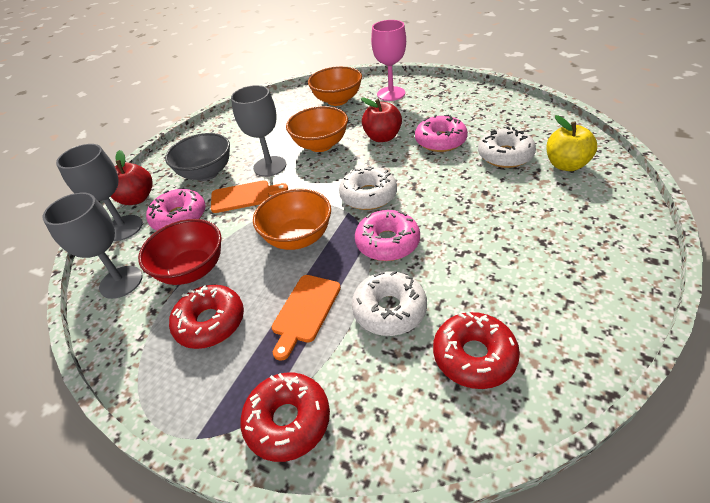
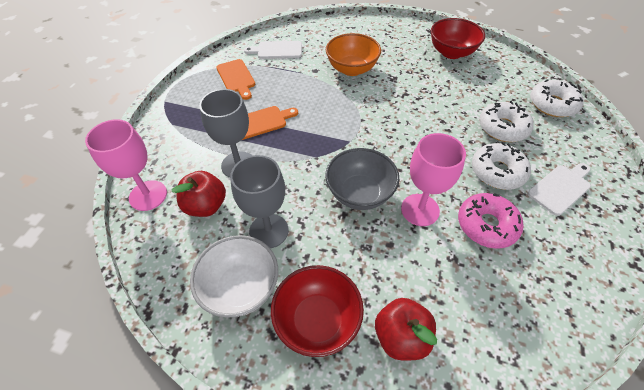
grey goblet: [42,192,143,299] [56,144,143,241] [231,85,286,177] = 3 -> [199,89,252,178] [230,155,289,248] = 2
orange bowl: [253,189,331,250] [286,106,348,152] [308,66,362,106] = 3 -> [326,33,381,76] = 1
pink donut: [146,189,206,231] [355,210,420,261] [415,114,468,152] = 3 -> [458,193,523,249] = 1
pink goblet: [371,20,406,101] = 1 -> [85,119,167,211] [401,133,466,226] = 2
red bowl: [138,219,222,285] = 1 -> [271,265,364,357] [431,18,485,59] = 2
red donut: [169,285,244,349] [240,372,330,462] [433,311,520,389] = 3 -> none = 0
white bowl: none = 0 -> [190,235,278,318] = 1
white cutting board: none = 0 -> [244,41,302,59] [528,163,591,216] = 2
yellow apple: [546,115,597,171] = 1 -> none = 0

